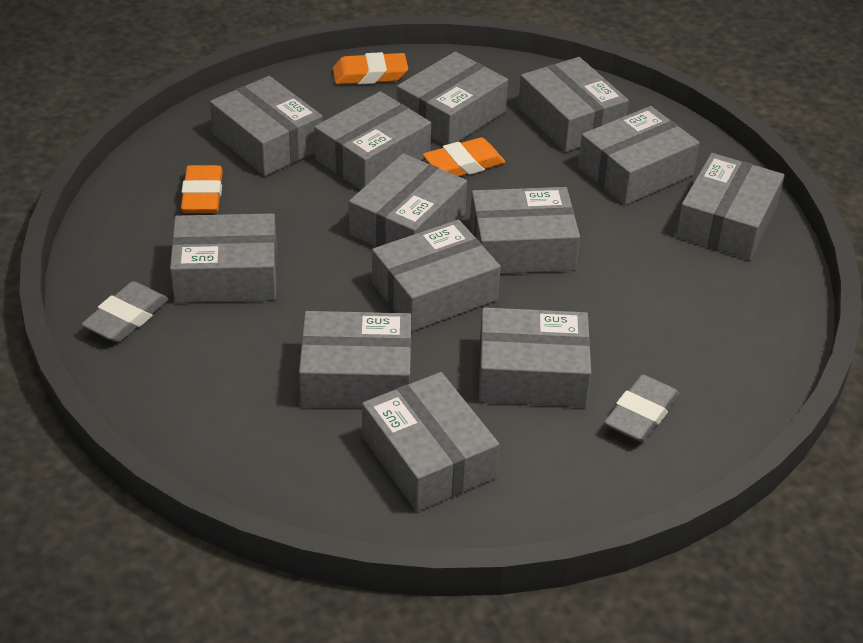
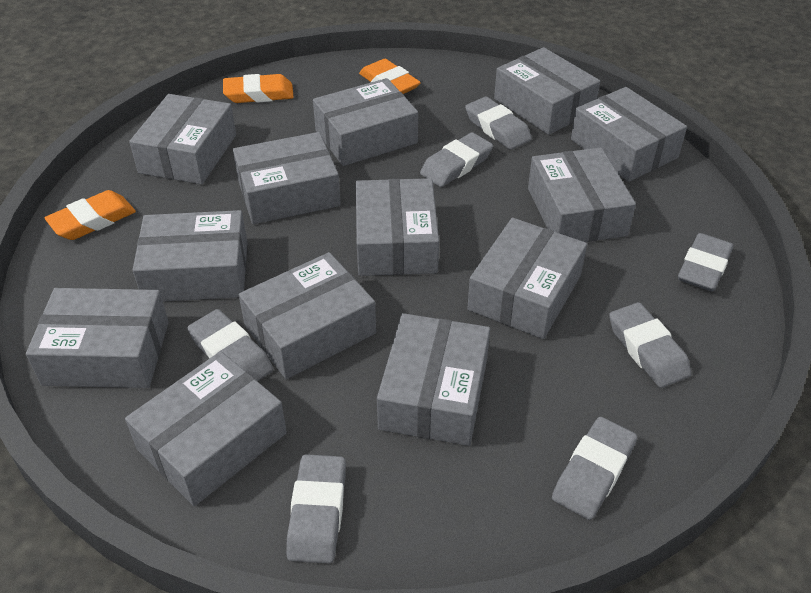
grey eraser: [81,281,169,342] [604,375,679,442] = 2 -> [188,309,273,381] [286,454,346,564] [420,132,493,187] [465,97,532,150] [552,417,637,520] [609,302,691,388] [678,233,733,292] = 7

